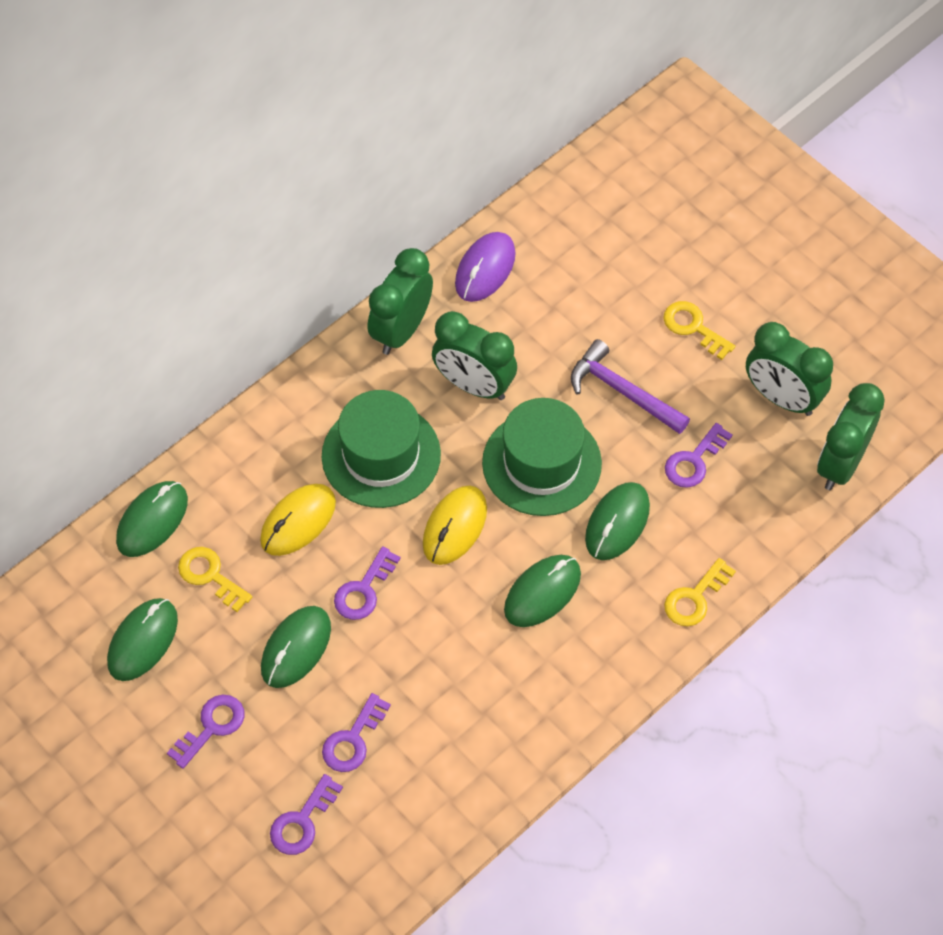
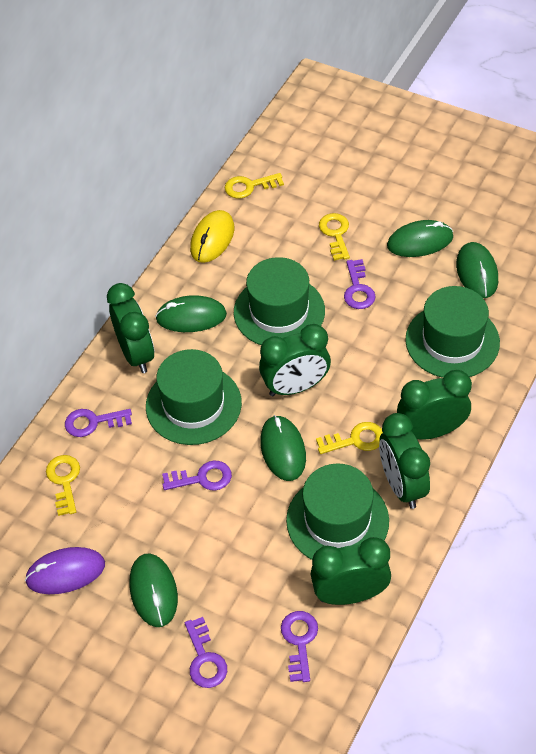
green clock: [368,248,433,355] [432,311,517,400] [746,322,833,416] [817,383,885,490] = 4 -> [107,283,154,373] [259,324,331,396] [310,537,391,605] [379,413,430,509] [397,370,472,440] = 5
green hat: [322,390,441,508] [482,398,602,516] = 2 -> [146,349,242,445] [234,257,325,345] [286,463,389,560] [405,286,500,378] = 4
purple hammer: [571,339,690,434] = 1 -> none = 0
yellow key: [178,547,252,612] [663,301,735,360] [664,558,736,626] = 3 -> [46,455,80,516] [225,173,284,199] [316,422,383,454] [319,213,350,261] = 4
yellow mouse: [260,484,336,556] [423,485,487,565] = 2 -> [190,210,234,263] = 1

